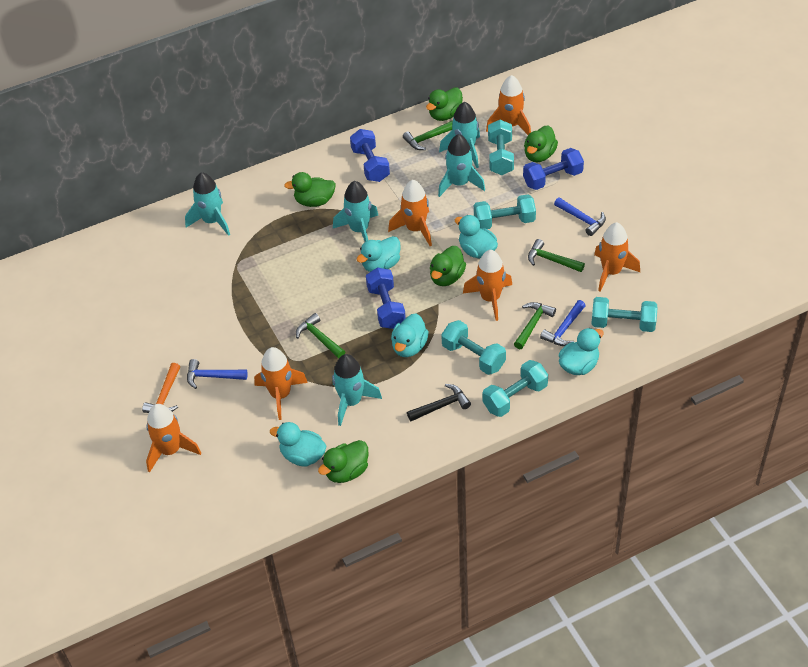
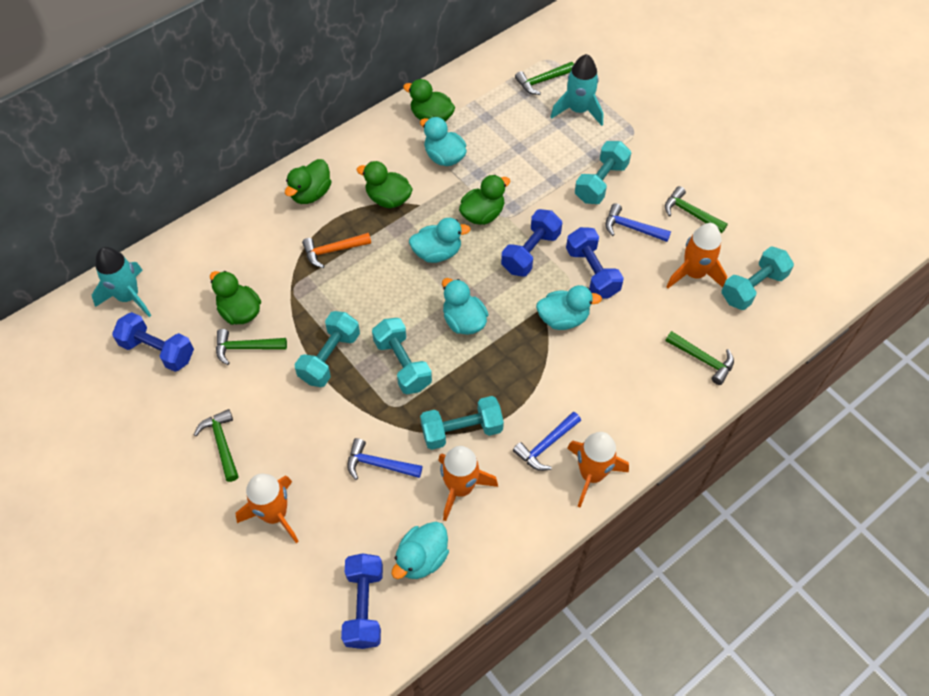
black hammer: [407,384,471,421] = 1 -> none = 0
blue dumbbell: [350,129,390,182] [366,268,406,329] [523,148,584,190] = 3 -> [112,312,194,372] [341,553,383,649] [501,209,562,277] [566,227,624,299] = 4
green hammer: [296,313,345,359] [403,121,453,150] [514,302,556,349] [528,239,585,272] = 4 -> [194,409,239,482] [216,329,287,365] [515,62,574,95] [665,186,728,233] [665,331,734,385] = 5
orange rocket: [146,404,201,473] [254,347,308,420] [388,180,432,246] [463,250,512,321] [486,75,531,135] [594,222,640,292] = 6 -> [236,474,299,543] [438,446,498,521] [567,432,629,508] [666,223,727,288] = 4
turquoise rocket: [185,172,230,236] [332,354,382,426] [333,181,378,241] [438,134,485,197] [439,102,480,168] = 5 -> [92,247,152,317] [550,54,603,126] = 2

